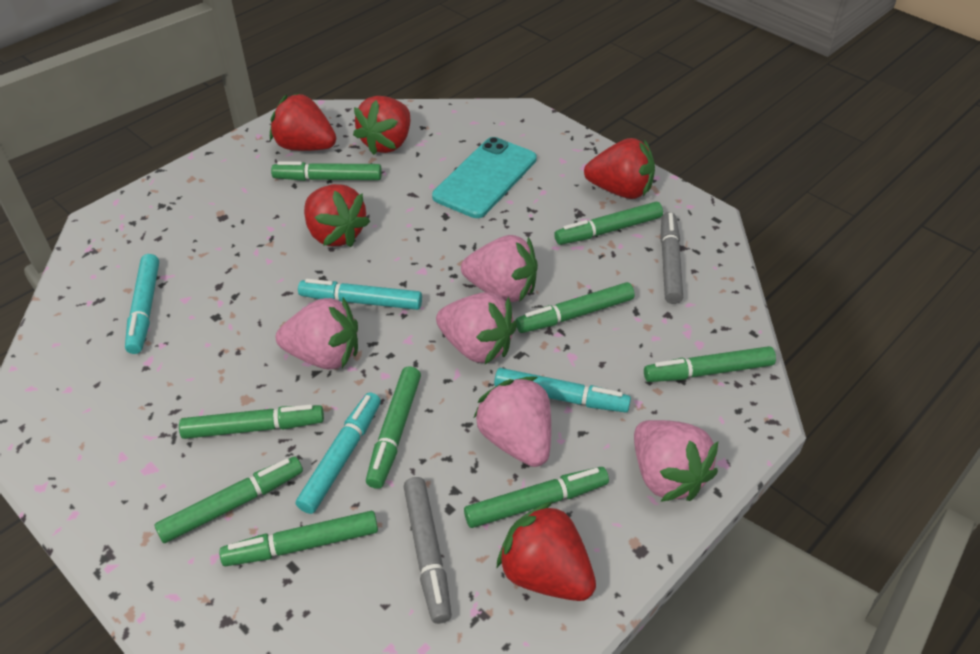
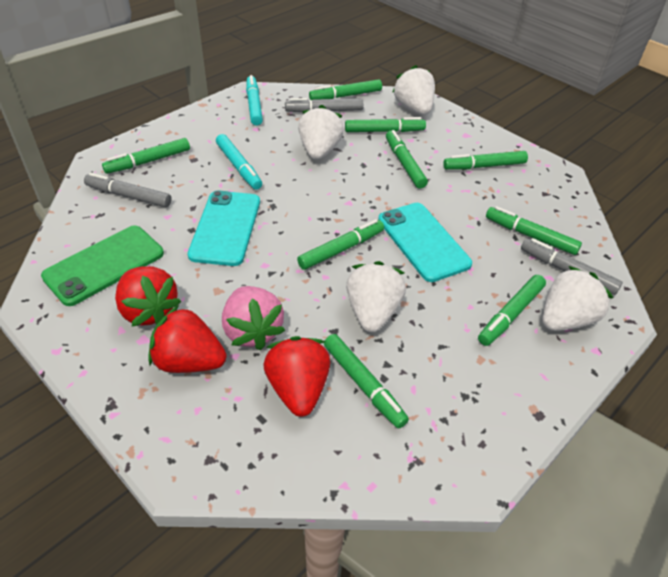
green phone: none = 0 -> [41,226,164,306] = 1
grey marker: [404,477,452,624] [660,212,683,304] = 2 -> [84,173,172,207] [285,98,363,112] [521,238,623,295] = 3
pink strawberry: [276,298,358,369] [436,292,517,364] [461,235,538,302] [474,376,551,467] [634,420,718,502] = 5 -> [222,286,285,350] = 1
red strawberry: [270,93,336,151] [304,184,370,247] [353,96,410,155] [496,501,596,601] [584,138,655,199] = 5 -> [115,266,181,326] [148,305,227,373] [263,336,330,417] = 3
turquoise marker: [125,254,159,354] [296,392,381,514] [298,279,422,310] [494,368,631,413] = 4 -> [216,134,262,190] [246,75,263,126] = 2
turquoise phone: [432,137,537,218] = 1 -> [188,190,260,266] [378,203,472,282] = 2
white strawberry: none = 0 -> [298,105,344,160] [346,261,406,332] [392,65,435,115] [542,266,613,331] = 4

